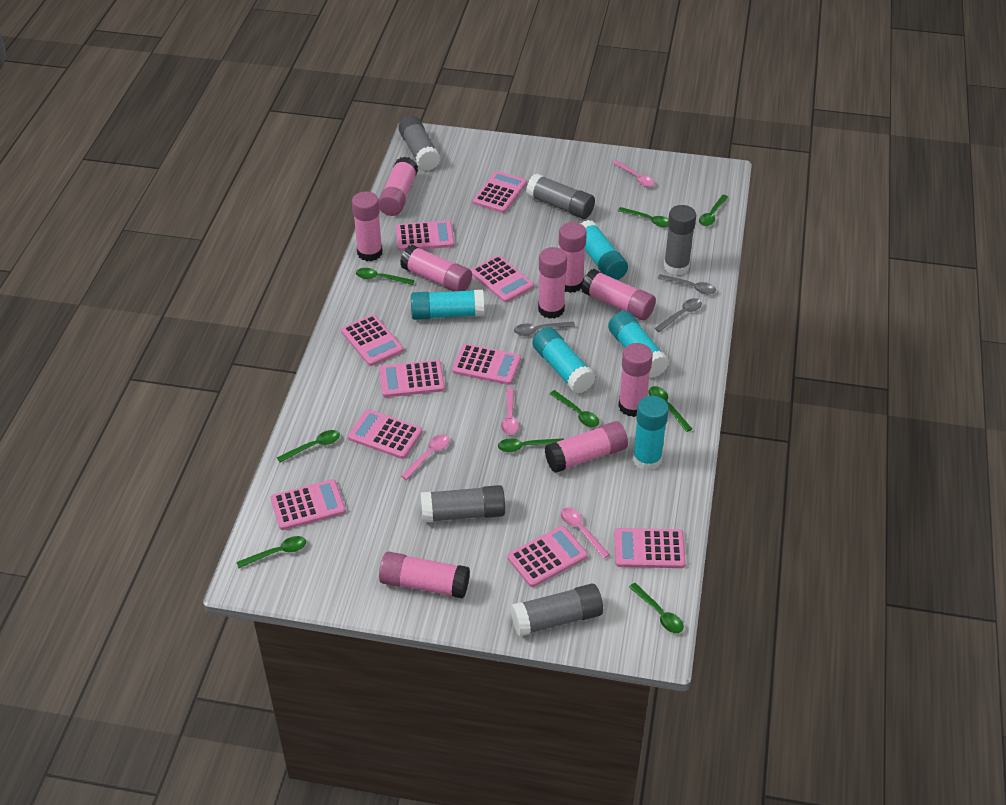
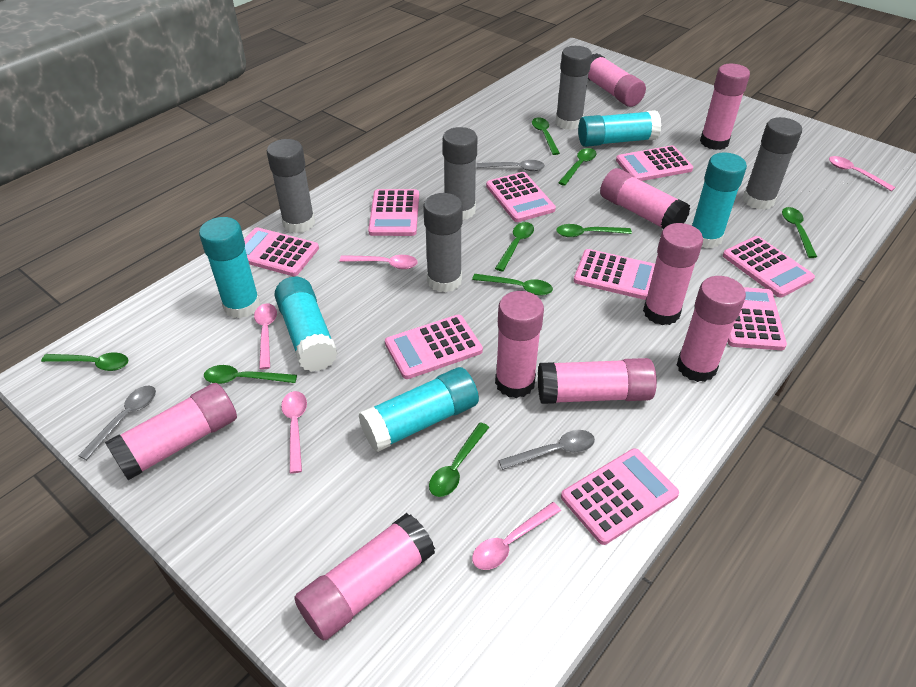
pink calculator: [270,479,346,530] [341,314,403,366] [348,409,422,459] [379,360,445,397] [396,221,454,251] [452,344,521,385] [471,255,534,302] [473,171,527,213] [507,526,588,587] [614,528,686,568] = 10 -> [244,227,319,276] [368,189,419,236] [385,315,483,379] [486,172,556,222] [561,448,679,545] [574,249,655,300] [616,146,693,181] [723,236,815,298] [727,287,787,350] = 9
pink spoon: [401,434,450,480] [501,388,519,435] [561,508,610,559] [612,160,655,187] = 4 -> [254,304,277,370] [281,391,307,473] [340,255,417,269] [472,502,561,570] [829,156,896,191] = 5

